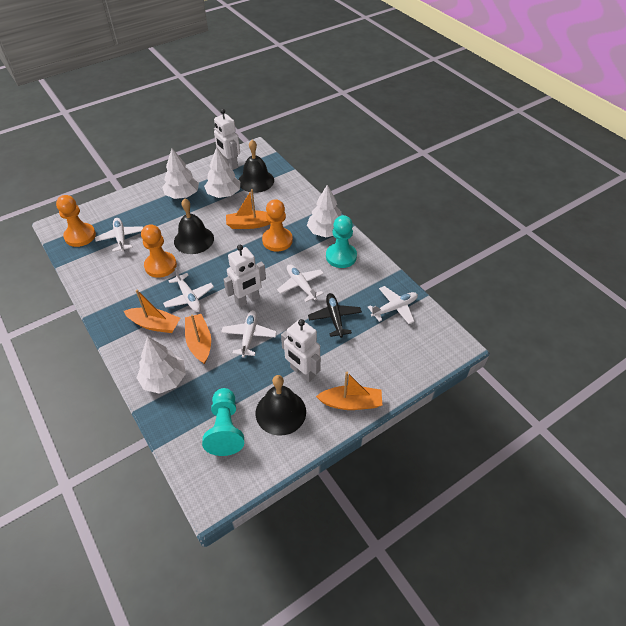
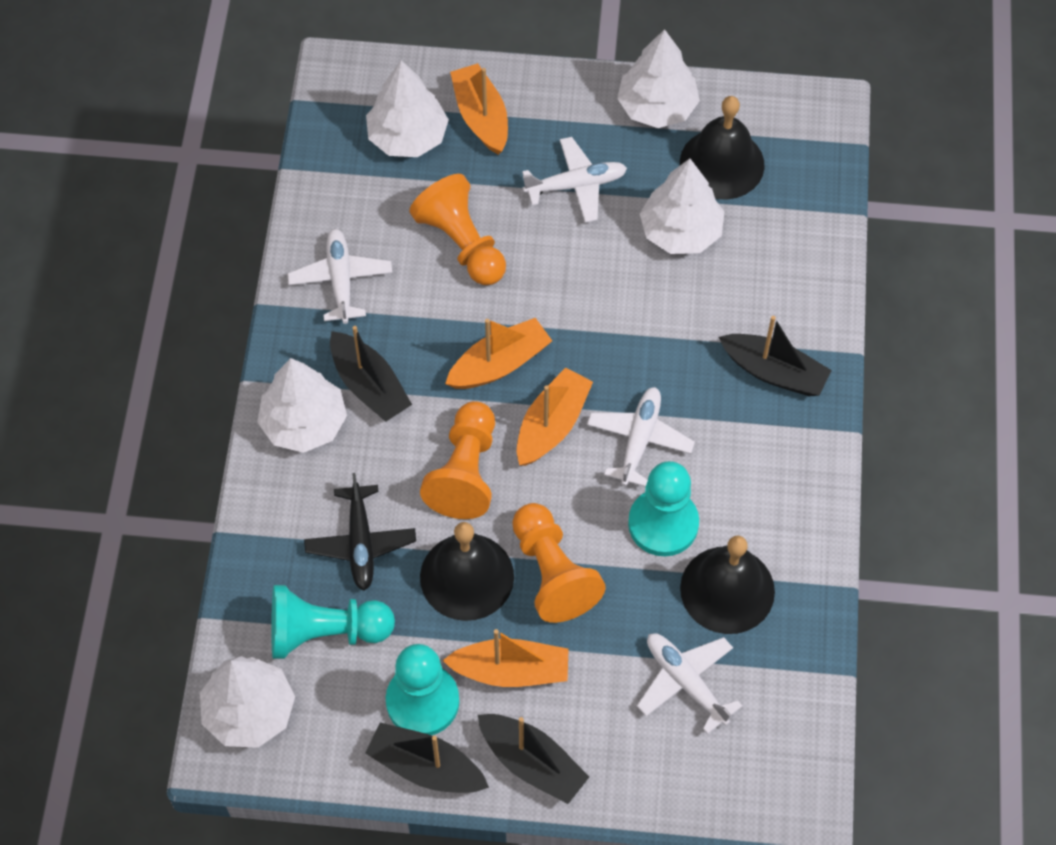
black boat: none = 0 -> [330,326,412,422] [365,722,489,793] [478,714,589,804] [719,316,832,396] = 4
turquoise pawn: [202,388,244,456] [326,215,357,268] = 2 -> [271,585,395,659] [386,644,459,735] [628,461,699,556] = 3
white plane: [95,218,143,252] [163,268,214,312] [221,310,277,358] [277,264,324,302] [368,286,418,324] = 5 -> [287,229,392,324] [522,137,627,223] [587,387,695,487] [637,633,742,734] = 4
white robot: [214,109,240,170] [223,245,266,308] [281,319,321,382] = 3 -> none = 0
white tree: [137,336,186,394] [162,148,199,199] [204,147,240,198] [307,185,342,237] = 4 -> [200,656,295,748] [257,358,347,453] [366,60,449,157] [617,29,700,128] [640,158,725,254] = 5

